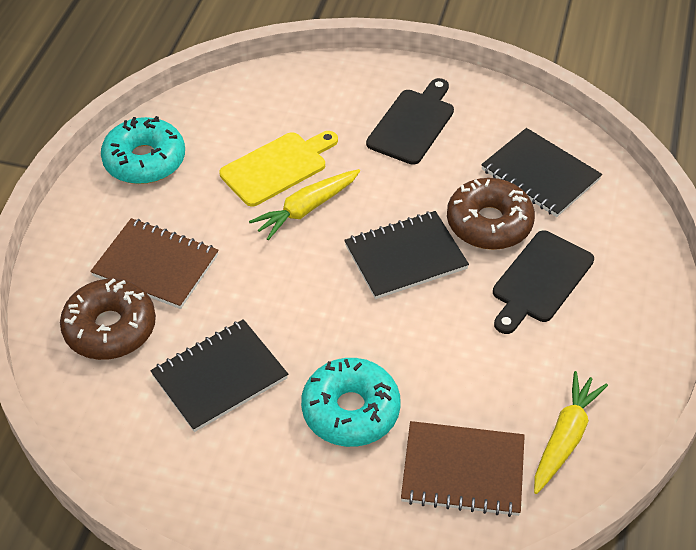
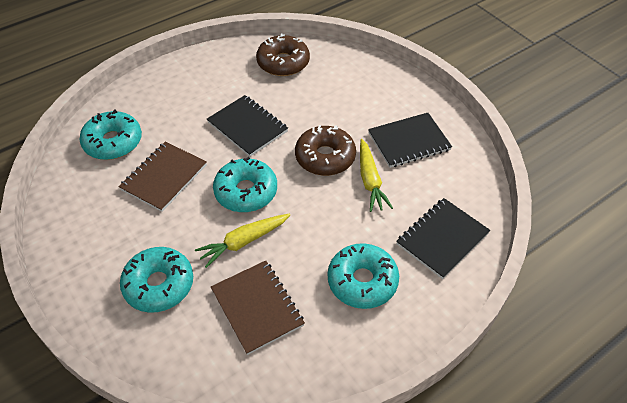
black cutting board: [366,78,454,165] [493,230,594,334] = 2 -> none = 0
turquoise donut: [101,116,185,184] [301,358,401,447] = 2 -> [79,109,142,160] [120,247,193,313] [213,157,277,212] [328,243,399,309] = 4
yellow cutting board: [219,131,338,207] = 1 -> none = 0

